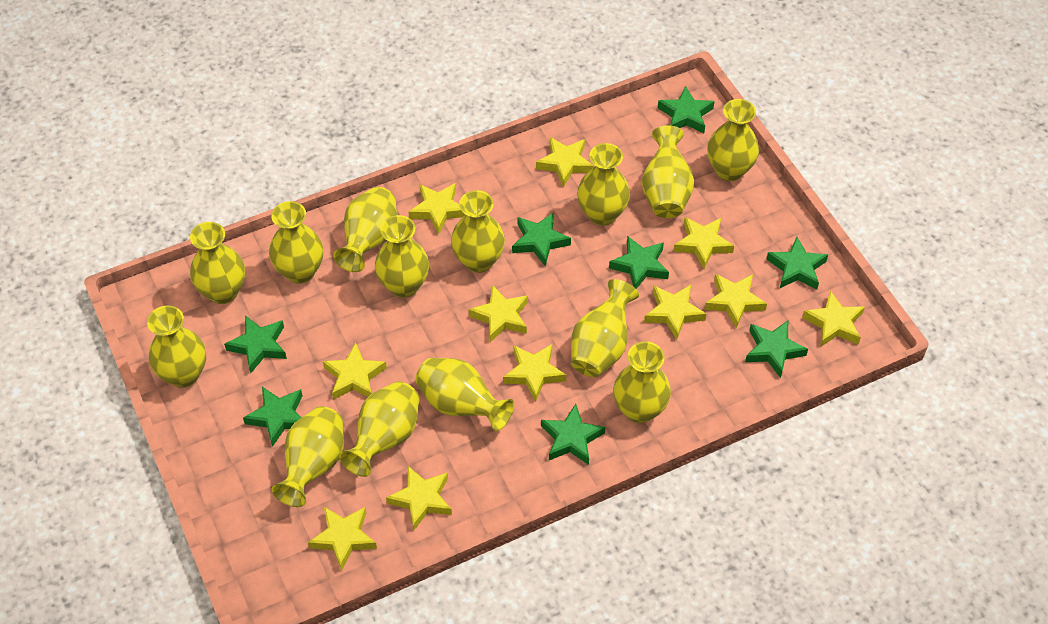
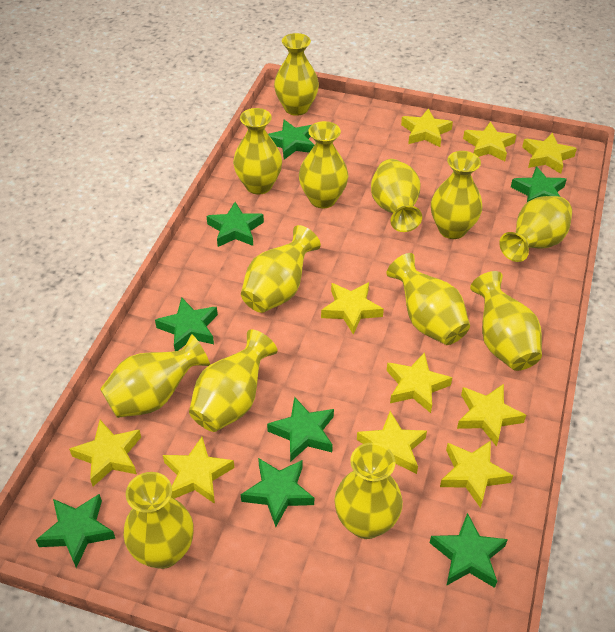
yellow star: [308,507,377,571] [323,343,387,400] [386,466,452,530] [409,183,465,234] [469,285,528,342] [503,344,566,402] [536,137,594,187] [644,285,706,340] [673,217,734,269] [704,274,767,328] [802,291,865,346] = 11 -> [69,420,141,486] [163,437,234,504] [321,282,384,335] [357,411,427,474] [386,352,452,413] [401,108,453,147] [440,440,513,508] [457,384,526,447] [463,121,516,161] [522,133,577,174] = 10
yellow vase: [147,305,206,388] [190,222,245,304] [269,201,323,284] [271,406,344,507] [333,187,397,272] [339,381,420,477] [375,215,429,298] [416,358,514,431] [451,190,505,273] [571,279,639,377] [577,143,630,226] [613,341,671,423] [642,125,694,218] [707,99,759,181] = 14 -> [100,334,210,418] [123,472,194,569] [189,329,278,432] [233,108,282,195] [241,225,321,313] [274,33,319,116] [299,121,349,208] [334,442,403,539] [371,159,422,232] [386,253,470,345] [431,151,483,239] [470,271,542,371] [499,196,572,262] = 13

